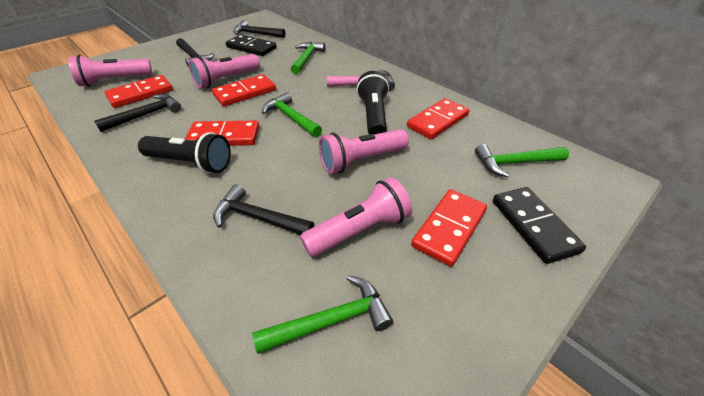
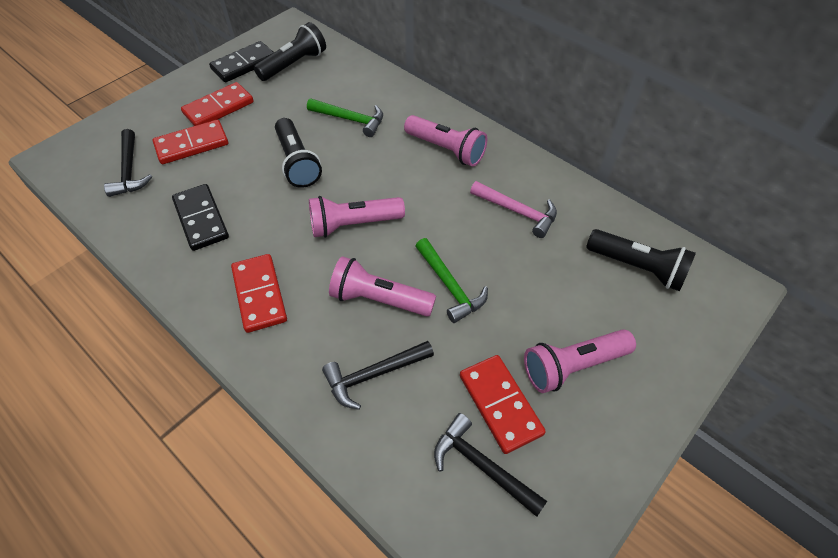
black flashlight: [138,132,231,174] [356,71,389,135] = 2 -> [254,22,326,81] [275,118,322,188] [586,229,696,291] = 3
black hammer: [94,94,181,132] [176,38,215,68] [213,184,314,235] [233,20,285,38] = 4 -> [104,129,152,197] [322,341,434,410] [434,413,547,517] = 3
green hammer: [252,275,393,354] [262,92,322,137] [291,42,325,74] [475,144,569,177] = 4 -> [307,99,383,137] [416,238,488,323] = 2
red domino: [105,75,173,108] [185,120,259,146] [212,74,276,106] [407,98,469,139] [411,189,487,267] = 5 -> [153,120,228,164] [181,82,254,126] [231,254,287,333] [460,355,546,454] = 4

